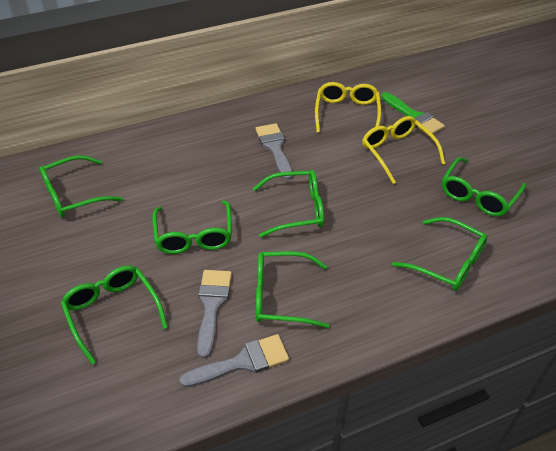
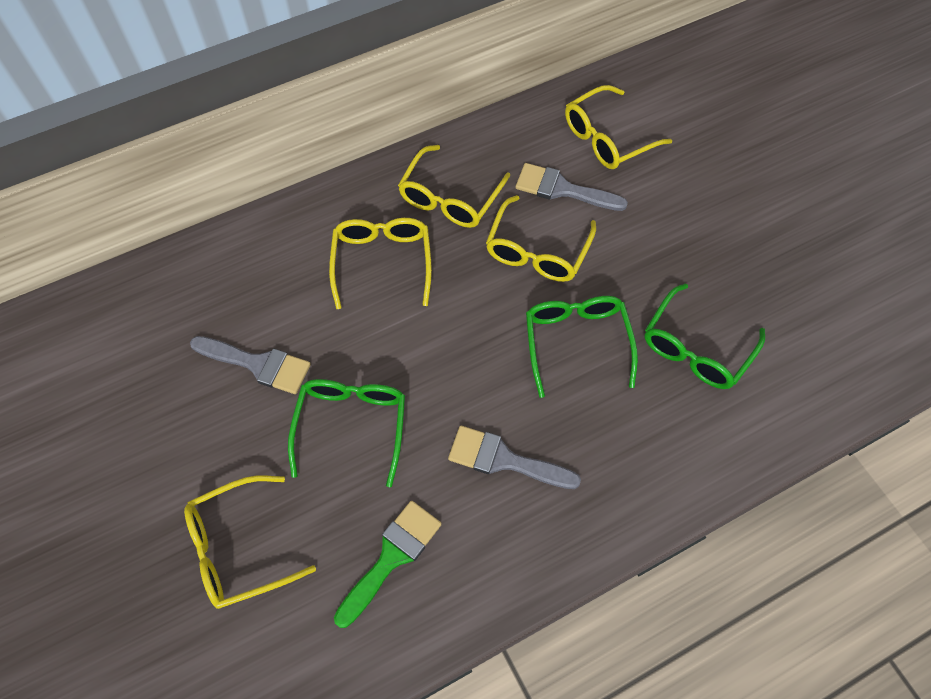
green glasses: [39,155,123,218] [61,265,168,365] [152,200,232,254] [253,170,324,238] [256,251,330,328] [392,217,488,291] [442,157,526,217] = 7 -> [288,379,405,487] [526,296,638,398] [644,283,765,389] = 3
yellow glasses: [315,82,381,133] [362,116,445,184] = 2 -> [184,475,316,609] [329,218,432,309] [398,145,510,228] [486,195,596,282] [565,85,672,169] = 5

